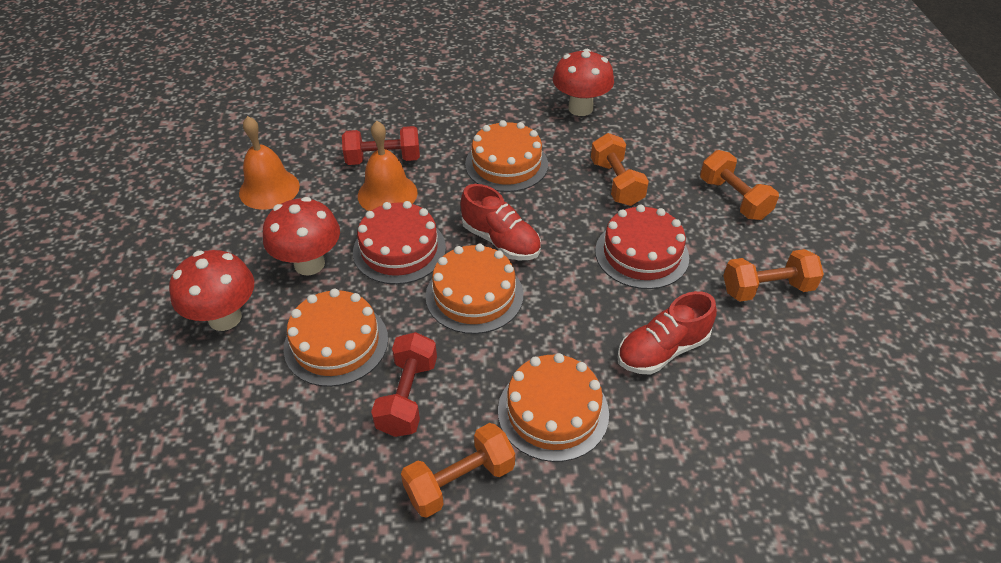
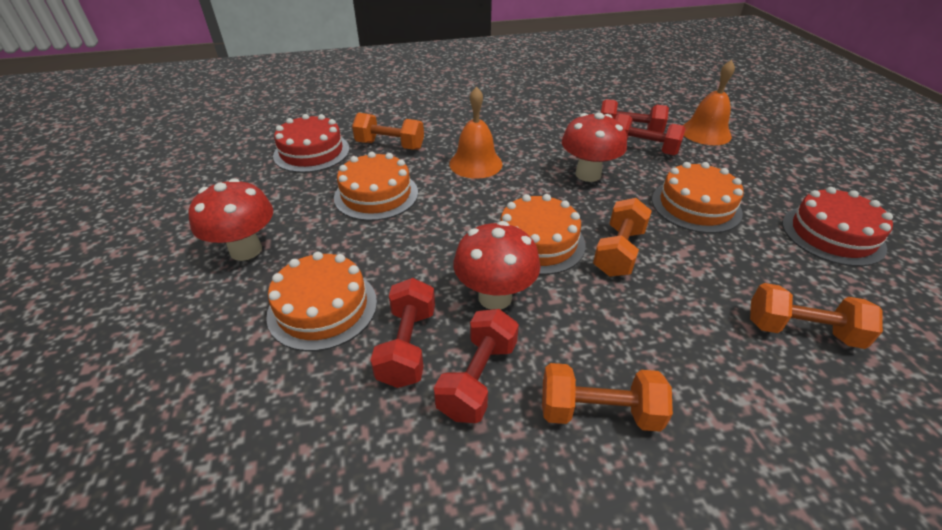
red dumbbell: [342,126,420,165] [371,332,437,437] = 2 -> [370,278,435,388] [434,309,519,423] [600,99,669,133] [615,114,686,156] = 4
red shoe: [461,184,541,260] [617,291,717,375] = 2 -> none = 0

